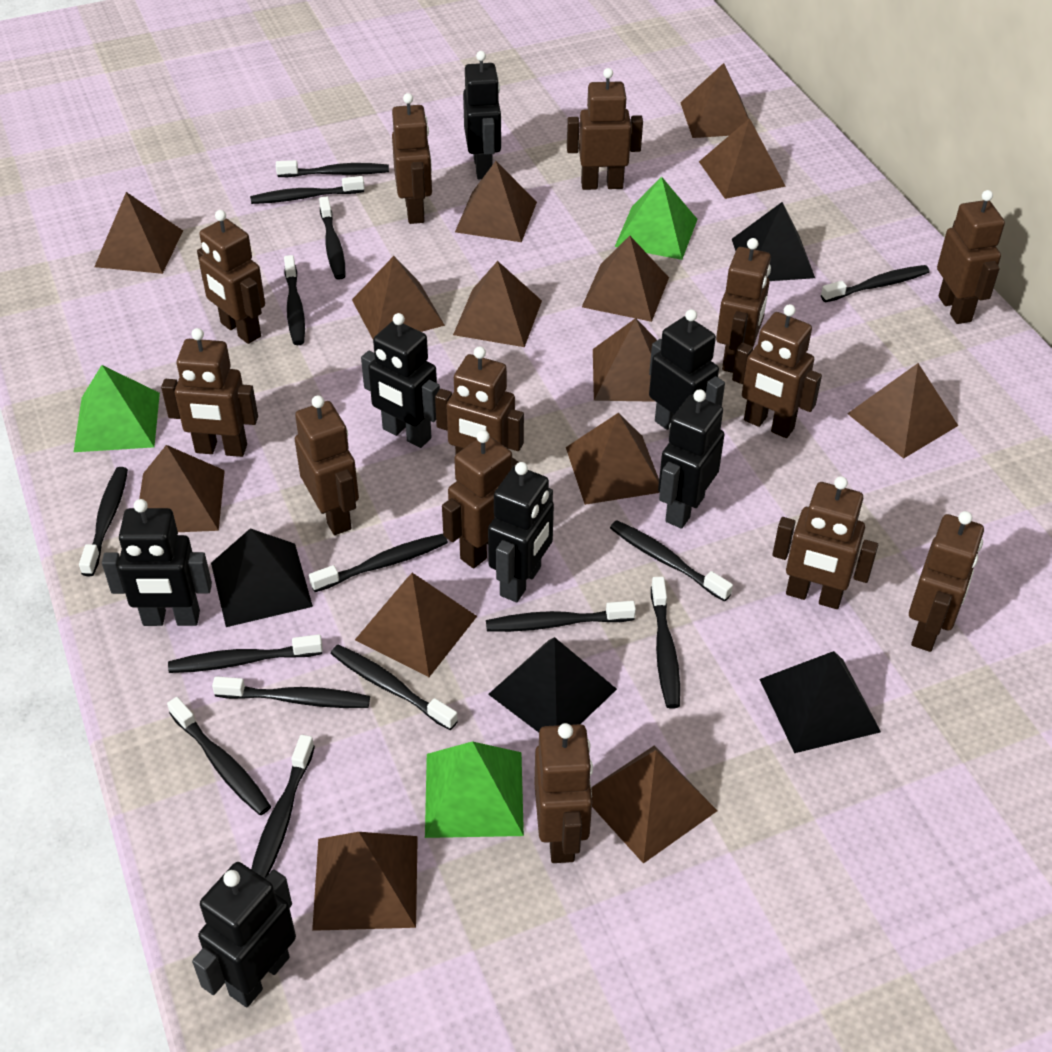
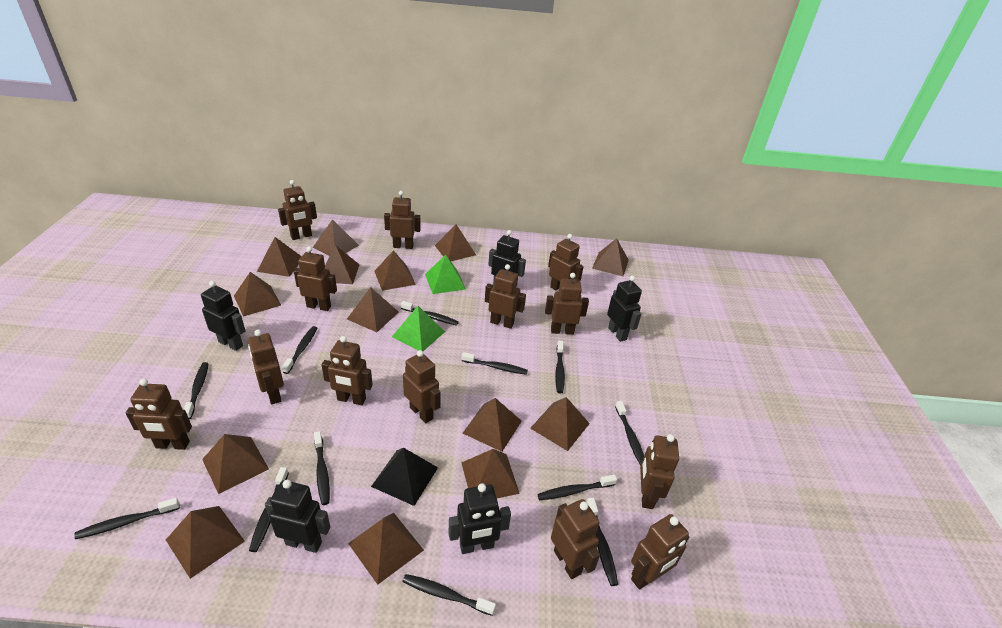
black pyramid: [211,528,313,627] [488,637,617,732] [732,202,815,281] [760,651,881,753] = 4 -> [371,448,438,506] = 1
black robot: [102,499,212,626] [192,862,296,1007] [361,313,440,448] [463,51,501,179] [488,462,554,602] [649,309,725,430] [658,389,725,529] = 7 -> [201,281,245,351] [265,480,330,553] [448,483,511,554] [488,230,526,286] [607,276,642,342] = 5
black toothbrush: [79,467,128,576] [167,697,271,815] [168,634,323,673] [212,676,370,708] [250,176,365,204] [251,735,315,878] [276,160,389,177] [284,255,305,345] [309,534,448,592] [319,196,346,280] [331,645,458,730] [486,601,636,632] [610,520,733,602] [651,577,680,709] [821,265,930,302] = 15 -> [74,498,180,539] [184,362,209,419] [249,467,289,552] [282,326,317,374] [314,431,330,505] [401,301,459,326] [403,574,496,616] [462,352,528,375] [537,475,617,500] [555,341,565,394] [587,498,618,586] [615,401,644,466] = 12
green pyramid: [74,365,160,452] [425,741,524,838] [615,176,698,260] = 3 -> [392,306,445,351] [425,254,466,294] = 2

